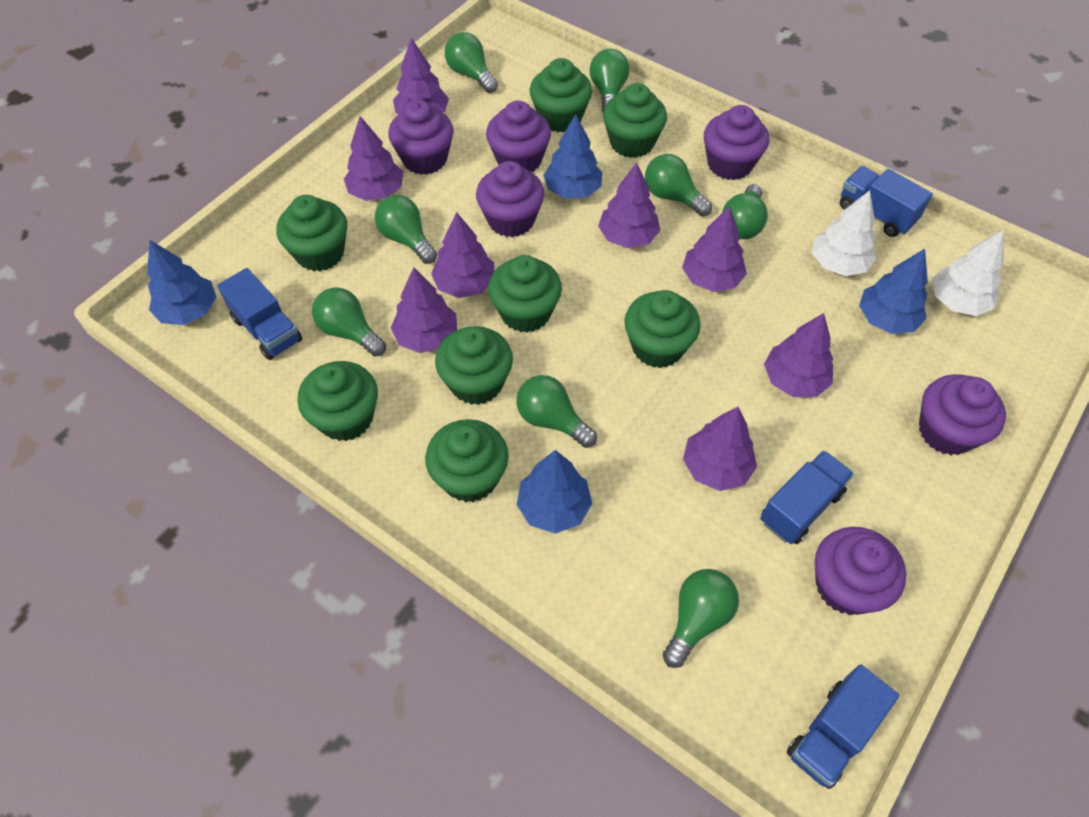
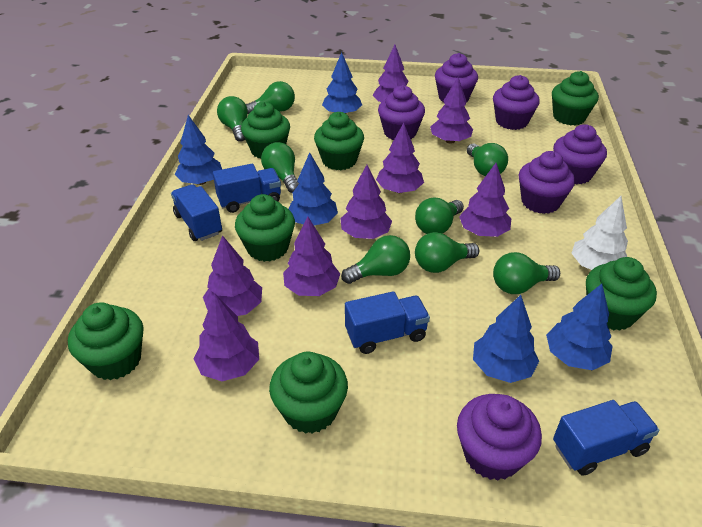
blue tree: [147,240,216,325] [517,450,592,534] [543,114,603,199] [859,249,928,334] = 4 -> [175,115,222,185] [288,152,338,225] [322,52,362,114] [473,295,539,383] [546,284,613,370] = 5
green cupcake: [276,195,347,271] [297,361,378,441] [425,419,509,502] [435,326,513,405] [488,255,562,333] [529,58,592,132] [603,83,667,158] [624,290,700,368] = 8 -> [68,303,144,380] [235,194,295,262] [241,102,290,158] [269,352,348,434] [314,112,364,170] [552,71,599,125] [586,257,657,331] = 7
white tree: [812,190,876,276] [932,230,1004,316] = 2 -> [571,196,628,270] = 1

